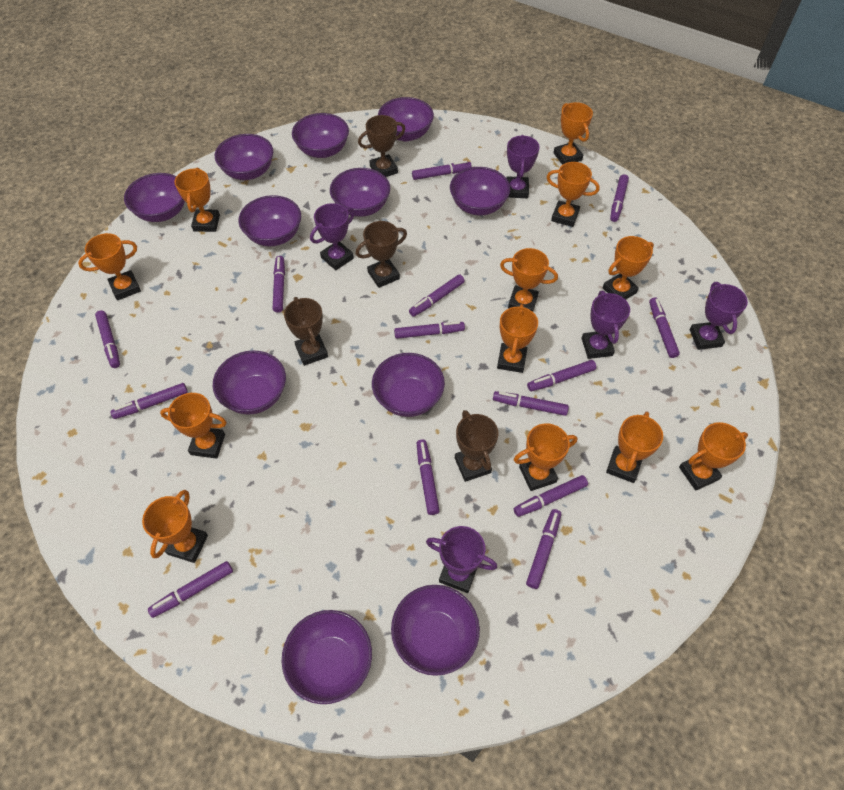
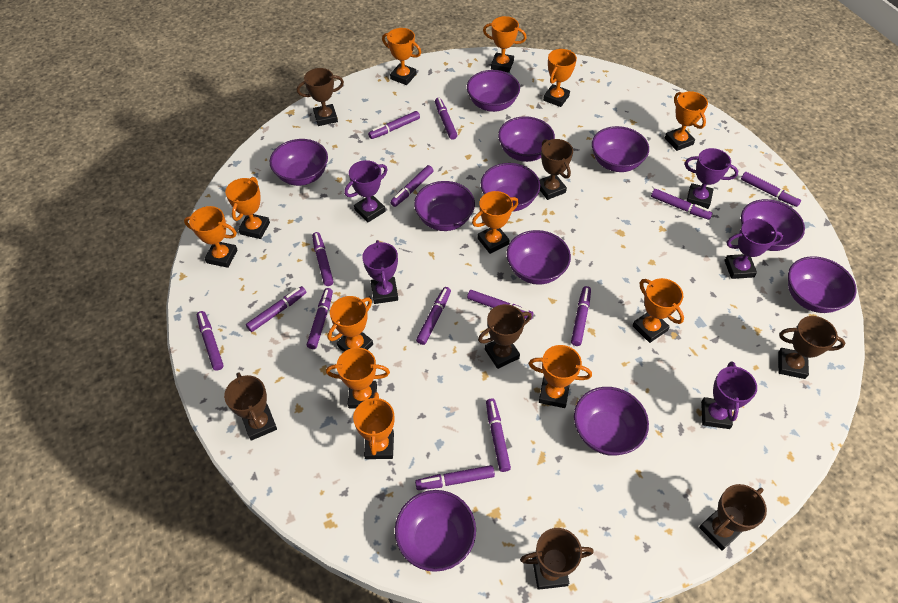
brown trophy: [284,297,328,366] [355,221,407,288] [358,115,405,177] [455,410,499,482] = 4 -> [224,372,277,441] [297,68,344,126] [478,304,532,369] [520,528,594,590] [539,139,573,200] [699,484,767,551] [778,316,845,379] = 7

